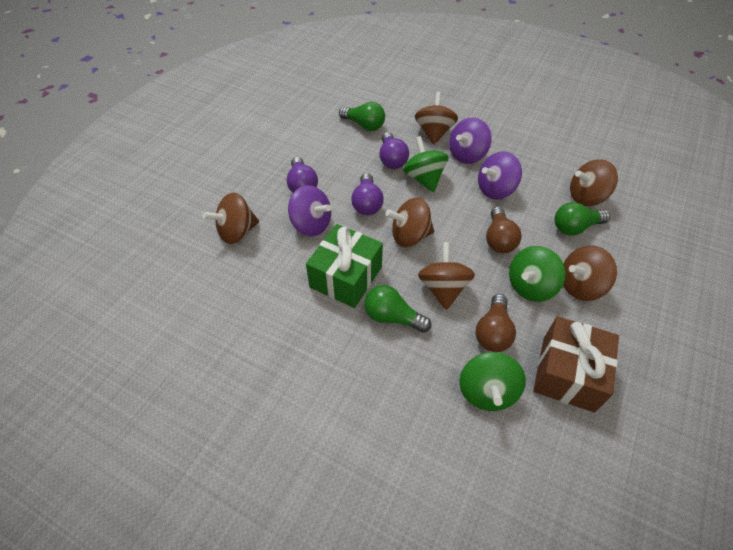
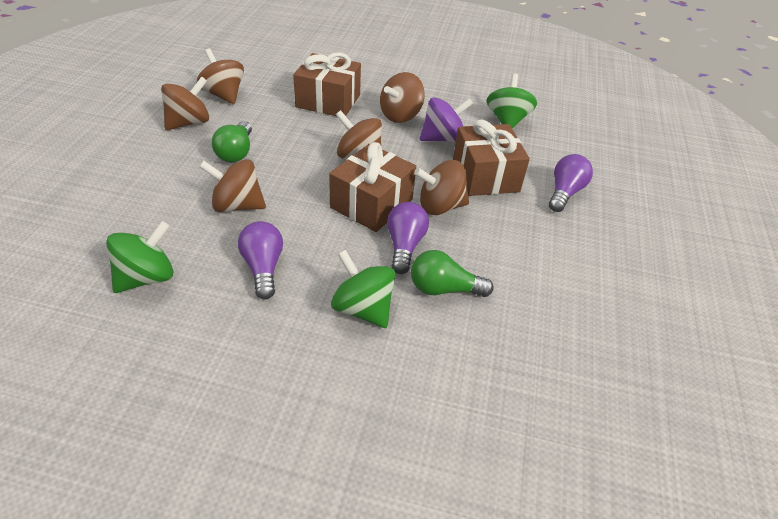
brown gift: [533,316,619,413] = 1 -> [293,53,361,116] [329,142,416,232] [453,119,530,196] = 3
brown light bulb: [475,294,516,352] [486,207,522,253] = 2 -> none = 0
green gift: [306,224,383,308] = 1 -> none = 0
green light bulb: [339,102,385,131] [364,285,431,333] [555,202,610,235] = 3 -> [212,121,252,162] [411,250,493,297] = 2
purple spinning top: [288,185,331,236] [449,117,492,164] [478,151,522,200] = 3 -> [420,97,473,142] = 1

